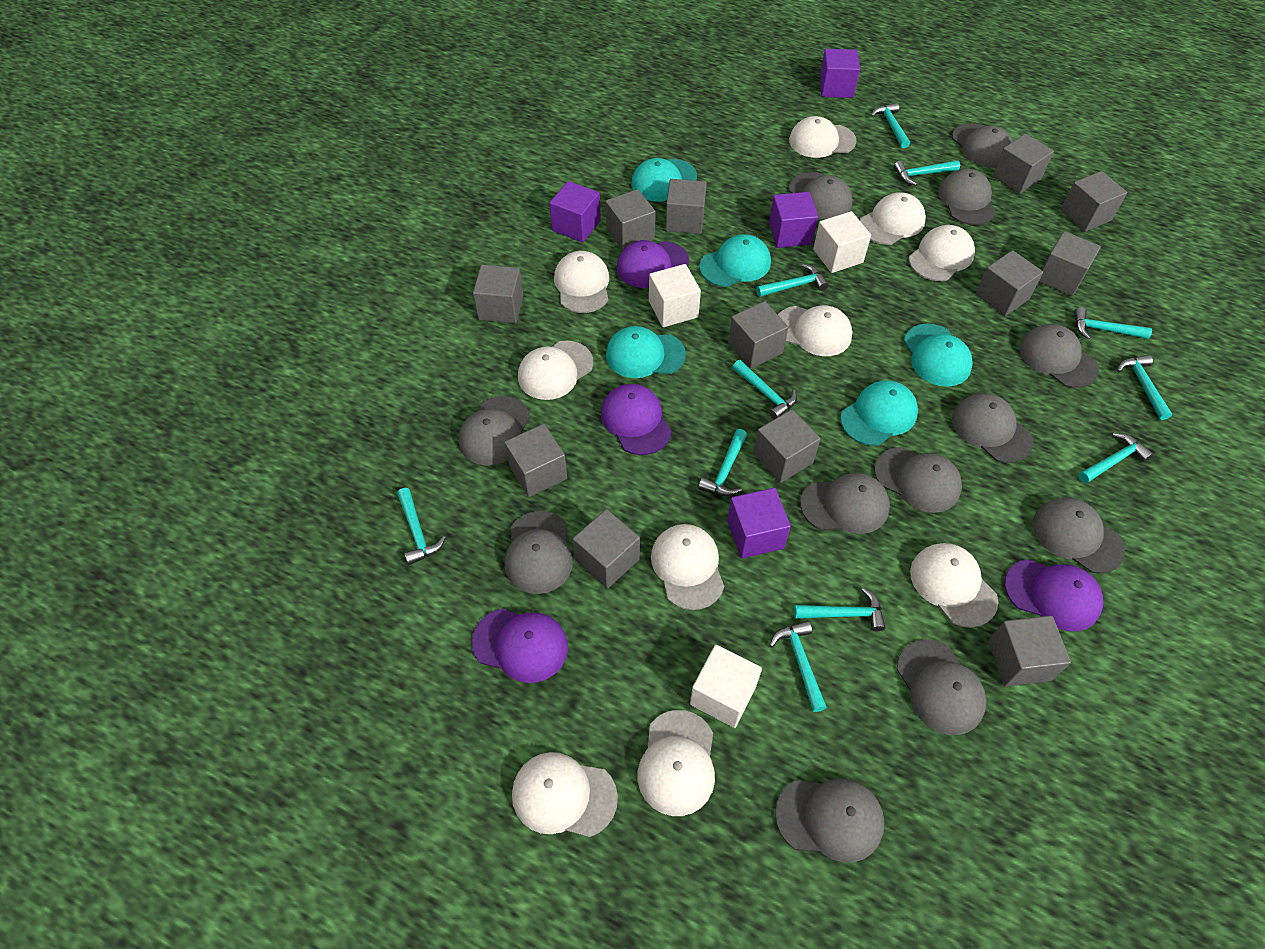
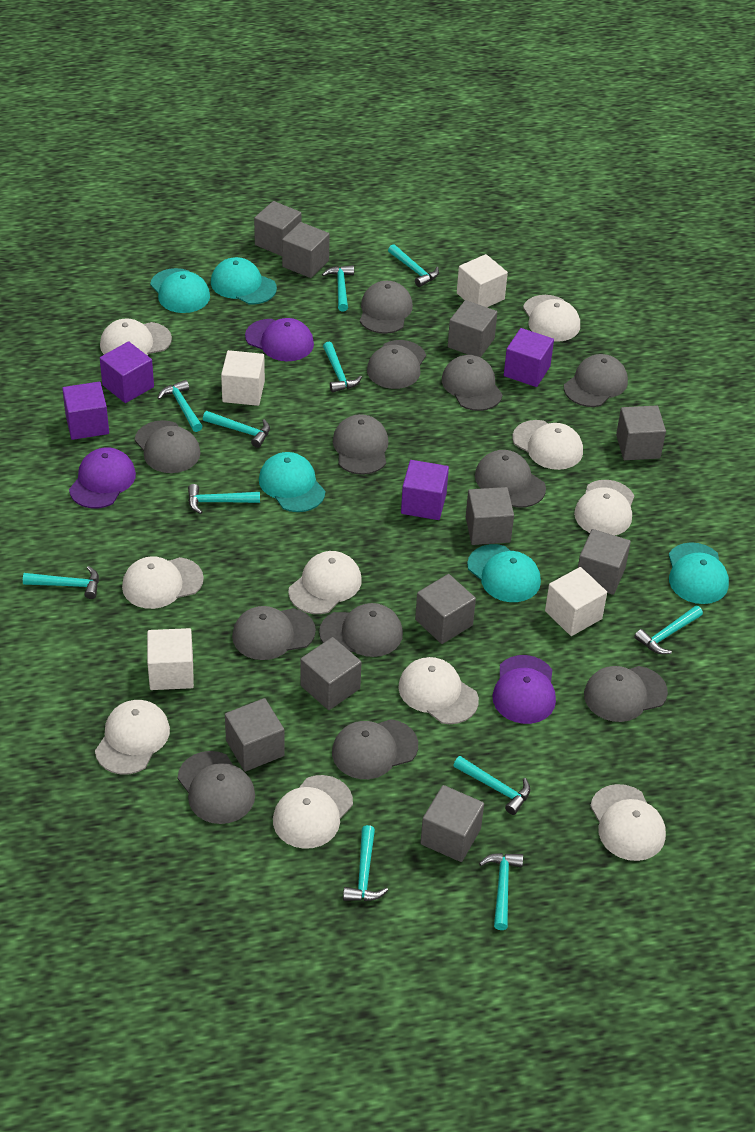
grey cube: [473,265,523,323] [505,424,567,497] [573,509,640,589] [605,189,656,251] [665,179,707,234] [728,301,788,369] [753,409,820,483] [976,250,1043,316] [988,616,1071,686] [992,134,1054,194] [1039,231,1101,296] [1061,171,1127,232] = 12 -> [225,698,285,772] [254,201,301,256] [282,222,330,278] [300,637,362,710] [415,574,476,644] [420,785,484,862] [448,300,497,357] [466,487,514,545] [578,529,631,595] [616,405,666,460] = 10
purple cap: [472,609,568,683] [601,384,672,455] [617,240,689,288] [1005,559,1103,631] = 4 -> [69,447,136,508] [245,318,314,361] [492,655,556,724] = 3
white cube: [649,264,701,327] [690,645,762,728] [813,211,871,273] = 3 -> [147,628,194,690] [221,350,265,406] [457,254,508,307] [545,567,607,636] = 4

